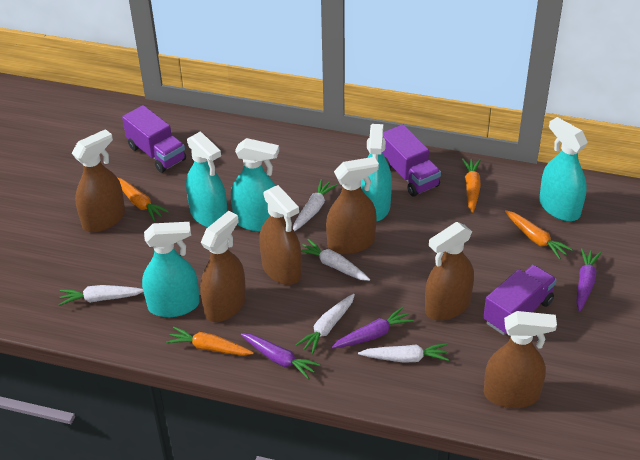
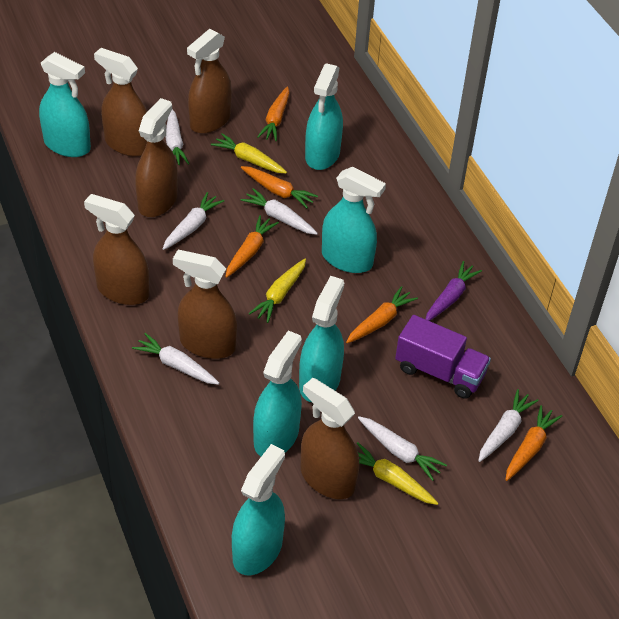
orange carrot: [118,178,169,221] [166,327,254,356] [462,158,481,213] [505,210,573,259] = 4 -> [225,215,279,278] [241,166,318,208] [257,86,289,141] [346,286,418,343] [506,405,562,481] = 5
purple carrot: [241,333,320,379] [332,307,414,349] [576,248,601,312] = 3 -> [426,261,482,321] = 1
purple truck: [122,105,186,173] [382,124,441,197] [483,265,557,335] = 3 -> [395,315,491,399] = 1
turquoise spray bottle: [142,222,200,317] [186,131,227,227] [231,138,279,232] [361,124,392,221] [539,117,588,221] = 5 -> [39,52,91,157] [232,444,285,575] [253,330,302,456] [299,276,344,402] [305,63,343,170] [322,167,386,273] = 6
white carrot: [59,285,143,306] [293,179,338,231] [295,294,355,355] [301,239,370,281] [358,343,449,363] = 5 -> [132,333,219,385] [163,192,224,250] [165,109,189,165] [241,188,318,235] [358,416,447,481] [478,389,539,462] = 6
yellow carrot: none = 0 -> [211,133,287,174] [248,259,306,323] [357,442,438,505] = 3

